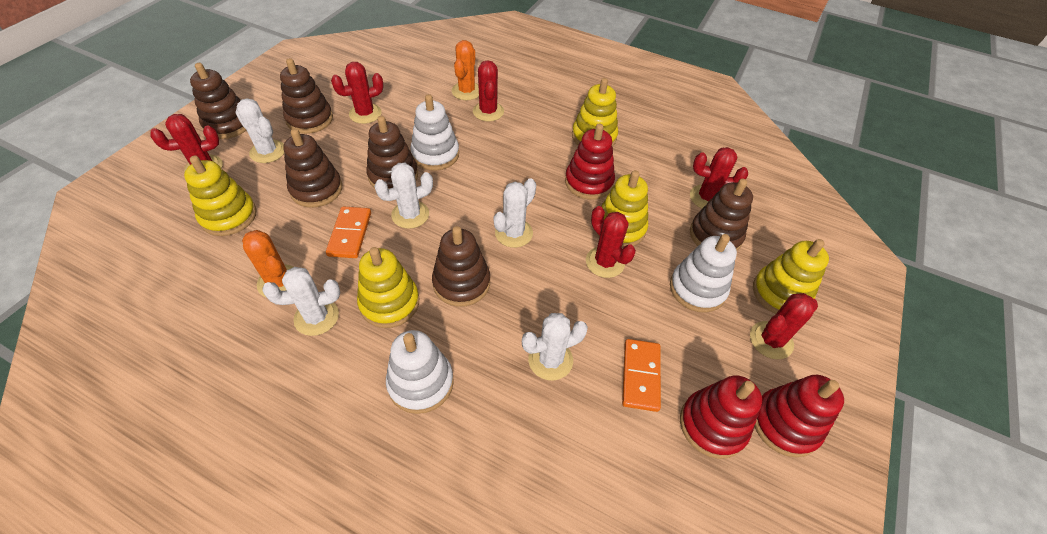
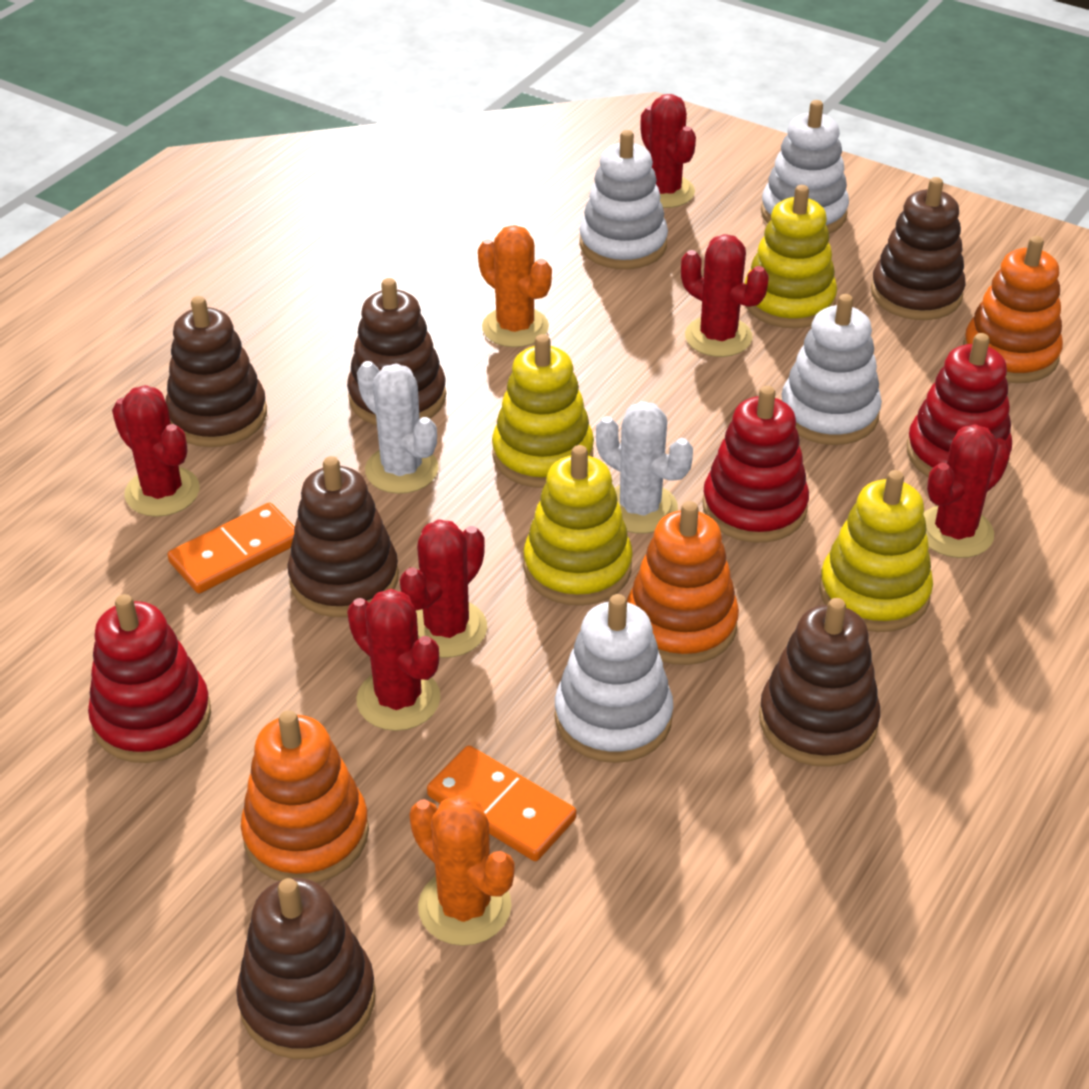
orange stacking toy: none = 0 -> [241,710,369,883] [627,501,739,665] [963,236,1063,383] = 3
white cactus: [235,98,284,163] [262,267,340,336] [374,163,433,229] [493,178,536,248] [522,313,588,381] = 5 -> [357,361,438,494] [596,401,693,534] = 2
white stacking toy: [386,330,454,414] [410,94,459,170] [670,234,737,313] = 3 -> [554,594,673,763] [579,130,668,269] [761,100,849,234] [781,294,882,445] = 4
yellow stacking toy: [184,156,257,236] [357,247,419,328] [572,78,618,147] [597,170,648,248] [753,239,829,314] = 5 -> [492,334,594,488] [523,445,633,606] [745,185,837,328] [819,470,933,632] = 4

